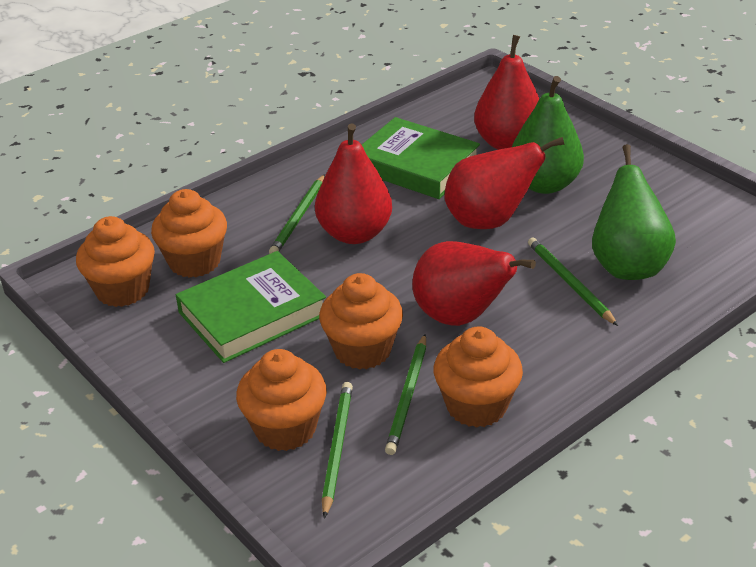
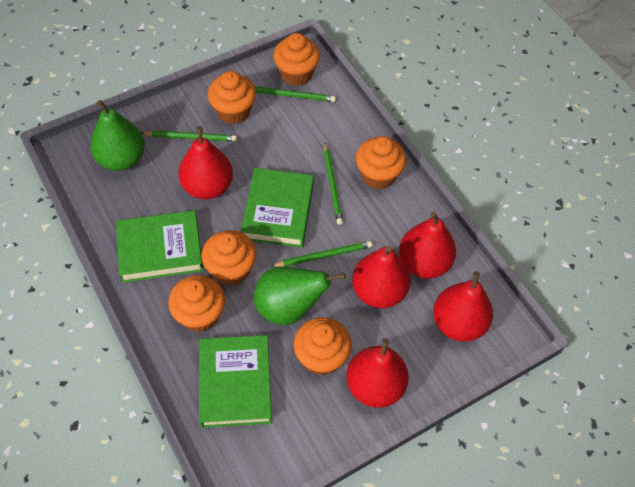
green book: [176,251,326,363] [362,117,480,199] = 2 -> [116,210,203,283] [199,335,272,428] [241,168,314,248] = 3
orange cupcake: [76,216,155,307] [151,189,227,278] [236,349,327,451] [319,273,403,370] [434,326,523,428] = 5 -> [168,275,225,332] [202,230,256,286] [208,71,256,124] [273,33,320,86] [293,317,352,375] [356,136,406,189] = 6
red pear: [315,123,392,244] [412,241,536,326] [444,137,564,229] [474,35,539,150] = 4 -> [178,126,233,199] [346,338,409,408] [352,245,410,308] [399,211,456,279] [433,271,493,342] = 5

